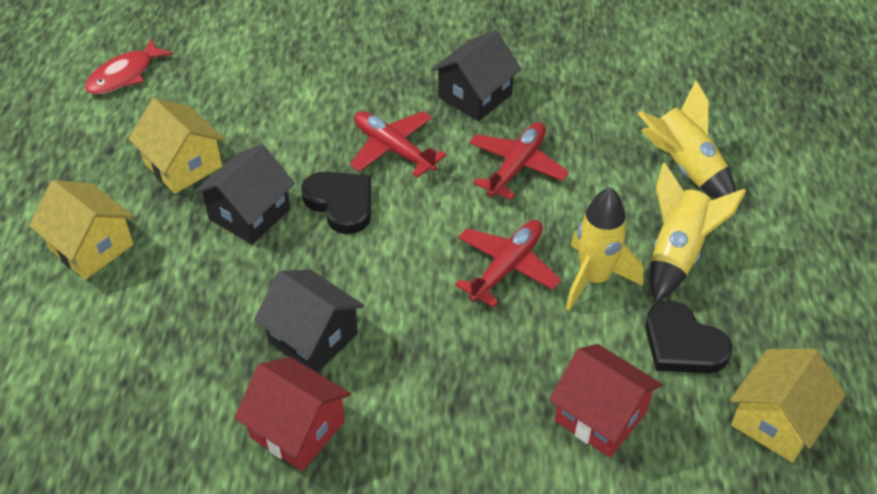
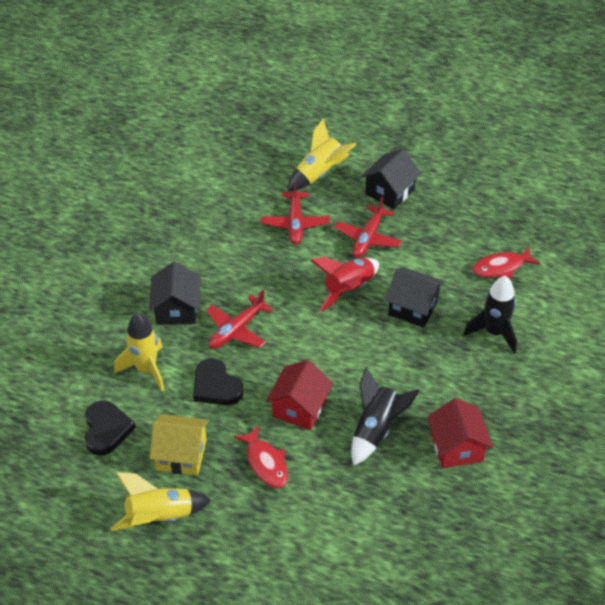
black rocket: none = 0 -> [351,367,420,466] [463,276,517,354] = 2
red fish: [85,38,173,94] = 1 -> [234,425,288,488] [472,246,540,279] = 2
red rocket: none = 0 -> [310,257,379,312] = 1
yellow house: [29,180,134,280] [129,98,225,194] [730,349,846,463] = 3 -> [149,414,209,476] = 1

